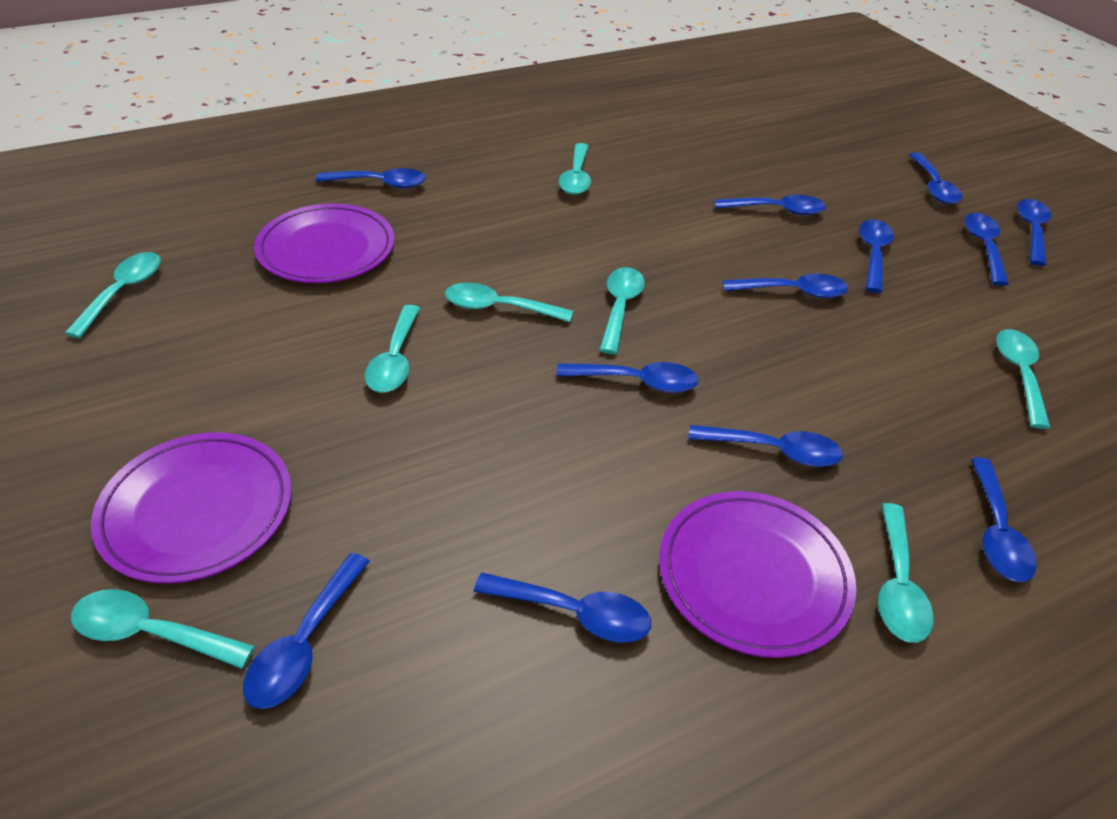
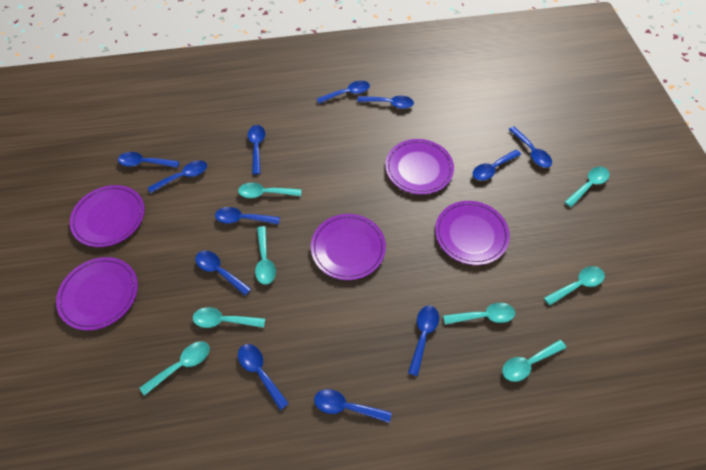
purple plate: [91,432,292,584] [254,203,394,283] [659,491,856,658] = 3 -> [56,257,138,330] [70,185,145,247] [311,214,386,280] [385,139,454,194] [435,201,510,265] = 5

